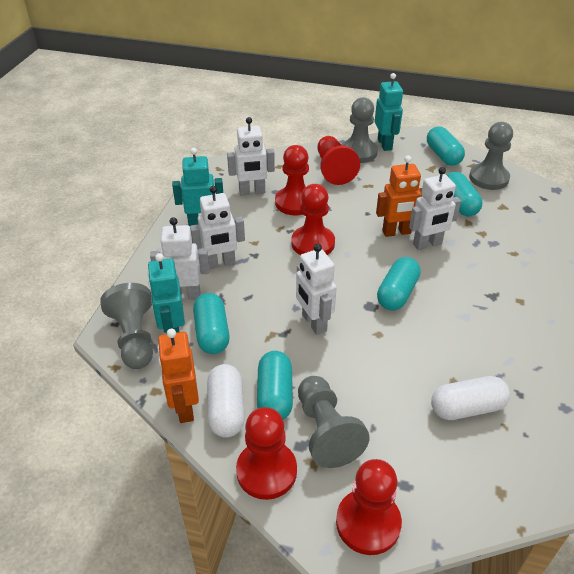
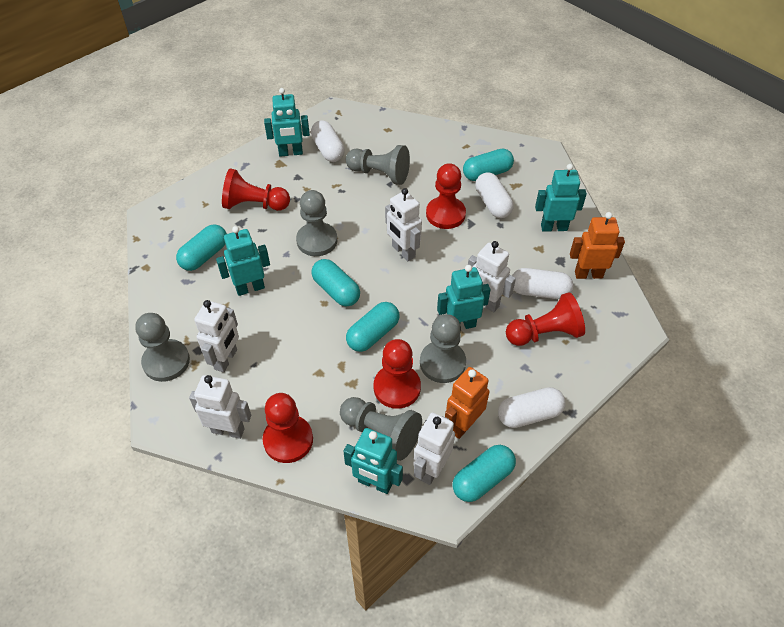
grey pawn: [100,283,153,369] [298,376,370,468] [342,97,378,163] [469,122,513,190] = 4 -> [135,313,190,382] [296,190,337,256] [340,397,422,461] [346,145,410,185] [420,314,466,383] = 5
turquoise robot: [147,253,185,334] [172,148,223,226] [375,73,403,151] = 3 -> [216,226,270,296] [264,88,310,157] [343,428,403,494] [437,265,491,329] [535,164,587,232] = 5
white capsule: [207,364,245,438] [431,376,510,420] = 2 -> [311,120,345,162] [475,172,514,218] [498,387,565,428] [512,268,573,299] = 4

